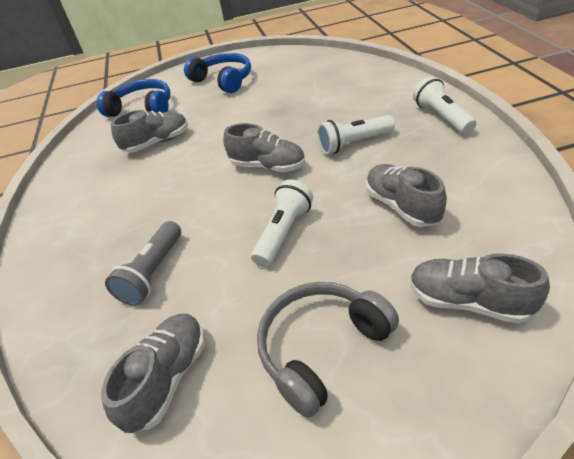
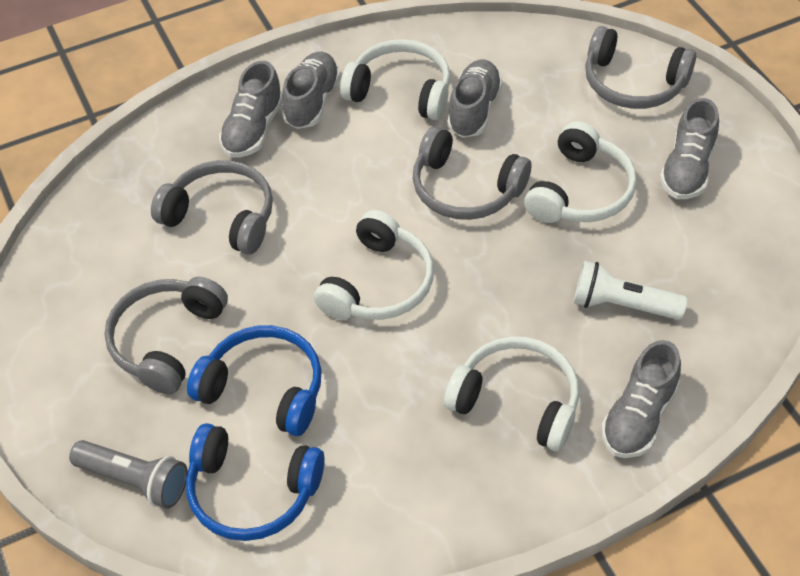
grey headphones: [257,282,399,418] = 1 -> [105,277,228,394] [151,160,273,254] [413,126,531,220] [585,26,696,109] = 4
white flashlight: [251,179,313,267] [318,115,395,154] [413,76,477,134] = 3 -> [574,261,687,320] = 1
white headphones: none = 0 -> [314,210,434,320] [340,39,451,120] [444,337,579,451] [524,121,637,223] = 4

